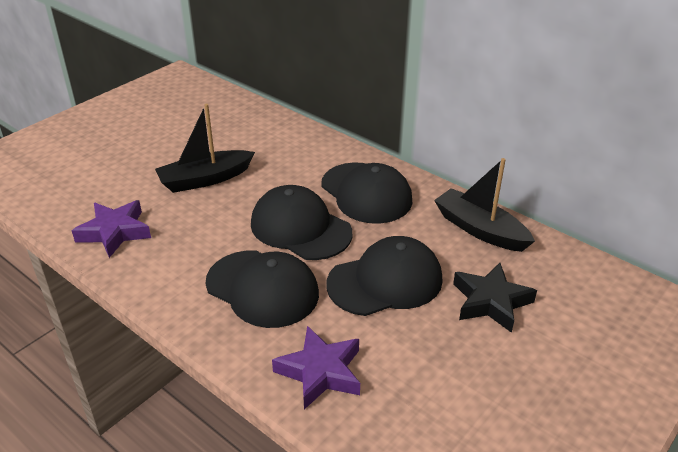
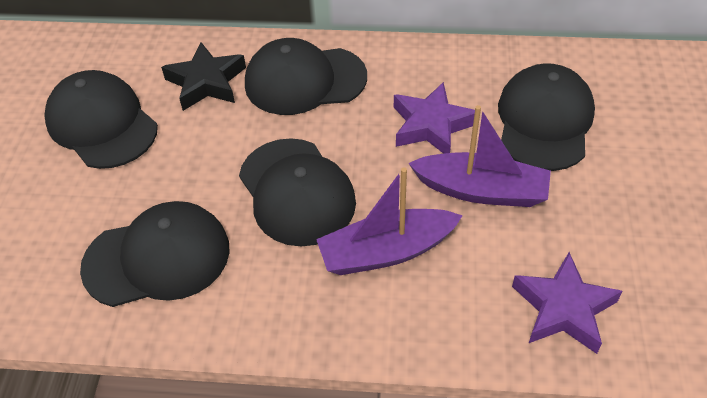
black boat: [155,104,255,193] [434,158,535,252] = 2 -> none = 0
black cap: [206,251,319,328] [251,185,352,260] [322,162,413,224] [326,236,443,316] = 4 -> [44,70,158,169] [80,201,230,307] [239,138,356,246] [245,38,367,115] [498,63,595,171] = 5
purple boat: none = 0 -> [316,167,463,275] [408,105,551,207] = 2

